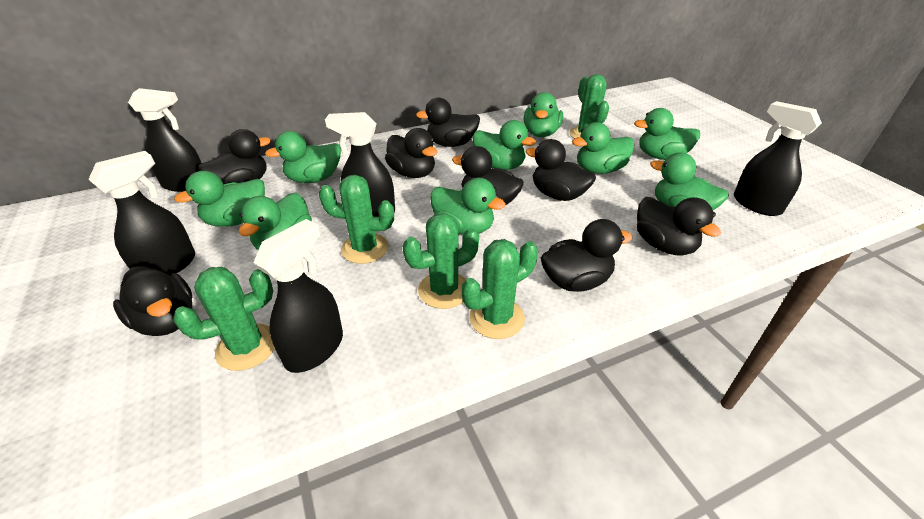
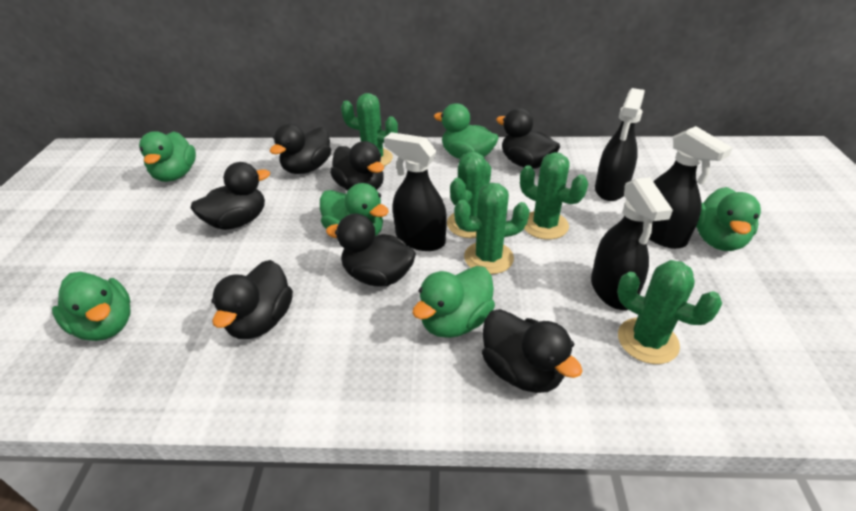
black duck: [113,266,193,336] [198,129,271,185] [385,128,437,178] [416,98,480,147] [452,146,524,205] [526,139,596,201] [541,219,632,292] [637,197,721,256] = 8 -> [191,162,270,230] [211,260,293,339] [270,124,331,174] [326,214,416,287] [330,141,384,190] [482,309,582,393] [496,108,560,169] = 7
black spray bottle: [89,151,195,276] [128,88,201,192] [253,219,343,373] [325,112,395,217] [734,101,822,216] = 5 -> [384,132,447,251] [591,177,673,310] [595,88,645,201] [649,126,732,249] = 4
green duck: [174,171,265,227] [239,193,312,250] [265,131,341,183] [430,178,506,234] [472,120,536,170] [524,92,563,137] [572,122,634,174] [634,108,700,160] [650,152,729,210] = 9 -> [52,272,131,341] [139,131,196,182] [320,183,389,236] [412,266,495,338] [434,103,499,159] [696,187,761,251] = 6

